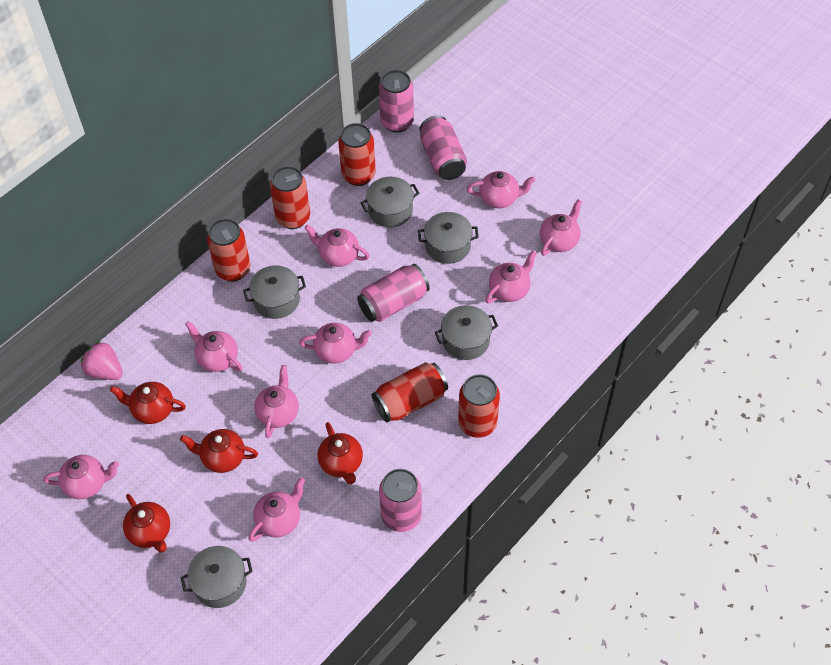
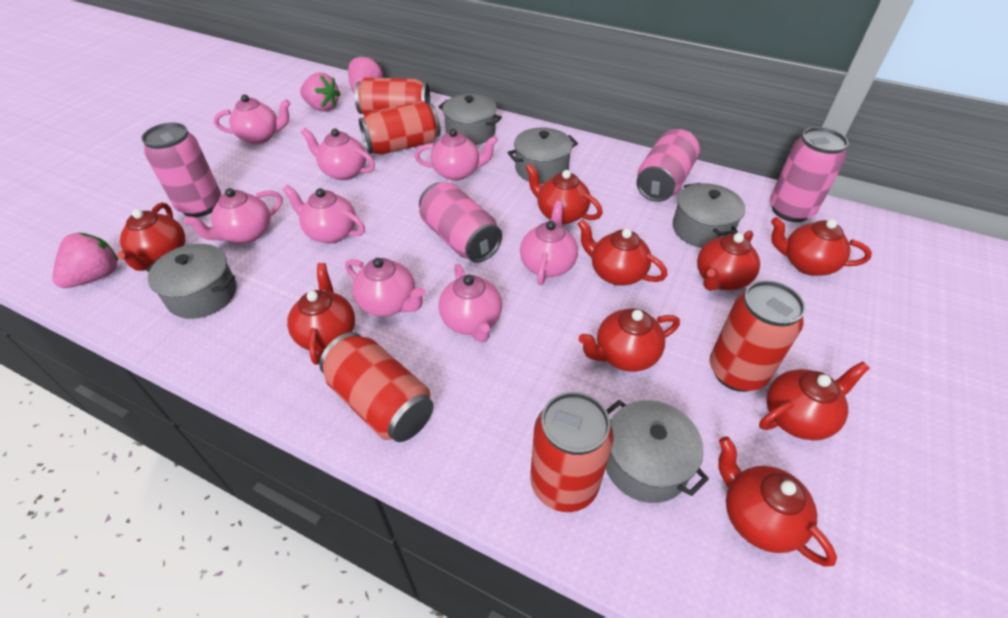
pink strawberry: [81,341,123,380] = 1 -> [52,233,118,288] [300,72,341,111] [348,55,383,94] = 3
pink teapot: [43,455,119,499] [185,321,242,372] [248,477,305,542] [254,365,299,438] [299,323,372,364] [304,225,369,267] [467,171,535,208] [486,251,537,303] [540,200,582,256] = 9 -> [184,188,282,243] [214,94,290,144] [283,185,365,244] [301,128,375,180] [345,258,425,317] [414,129,498,181] [438,264,502,342] [520,201,578,285] = 8
red teapot: [110,382,186,424] [123,494,170,553] [180,429,258,473] [318,422,363,484] = 4 -> [117,203,185,271] [287,263,355,365] [525,163,603,224] [578,219,667,286] [579,308,680,372] [697,230,760,291] [718,436,837,567] [759,361,870,440] [771,217,872,276] = 9

